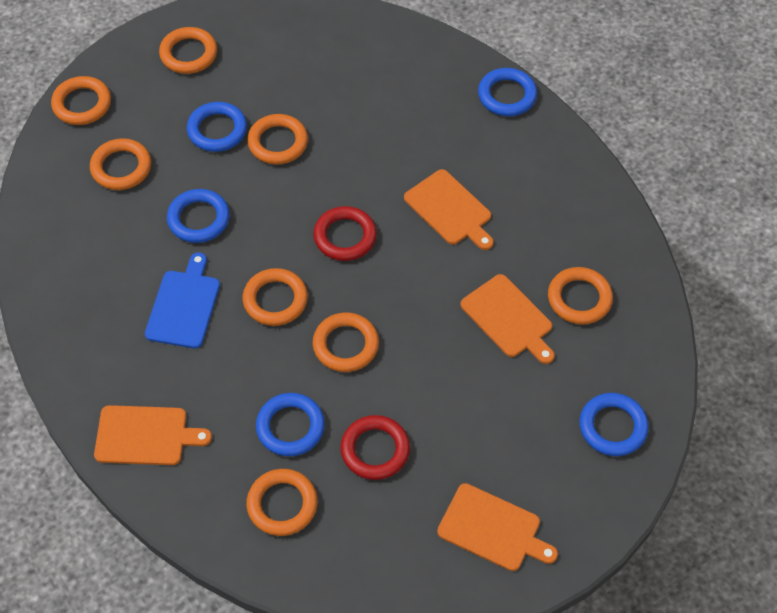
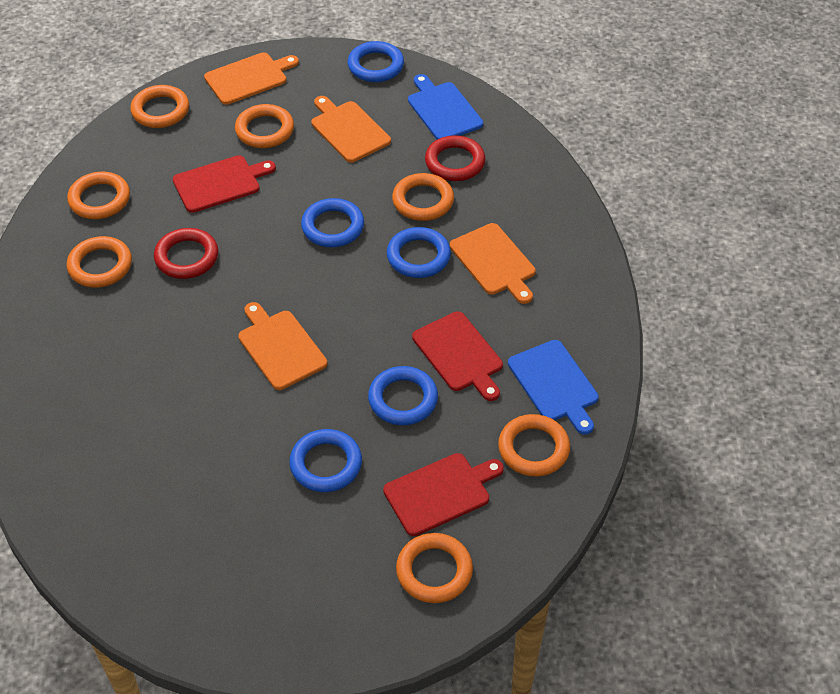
blue cutting board: [145,253,220,348] = 1 -> [408,74,483,139] [508,340,599,435] = 2
orange ring: [51,76,111,125] [90,138,151,190] [159,27,217,74] [243,268,308,326] [246,469,318,536] [247,114,308,165] [313,313,379,372] [548,267,613,324] = 8 -> [67,172,130,219] [67,236,132,288] [130,85,189,128] [235,104,294,148] [392,173,454,221] [396,533,473,603] [498,414,570,477] = 7
red cutting board: none = 0 -> [173,155,276,213] [383,453,504,536] [412,311,503,401] = 3

